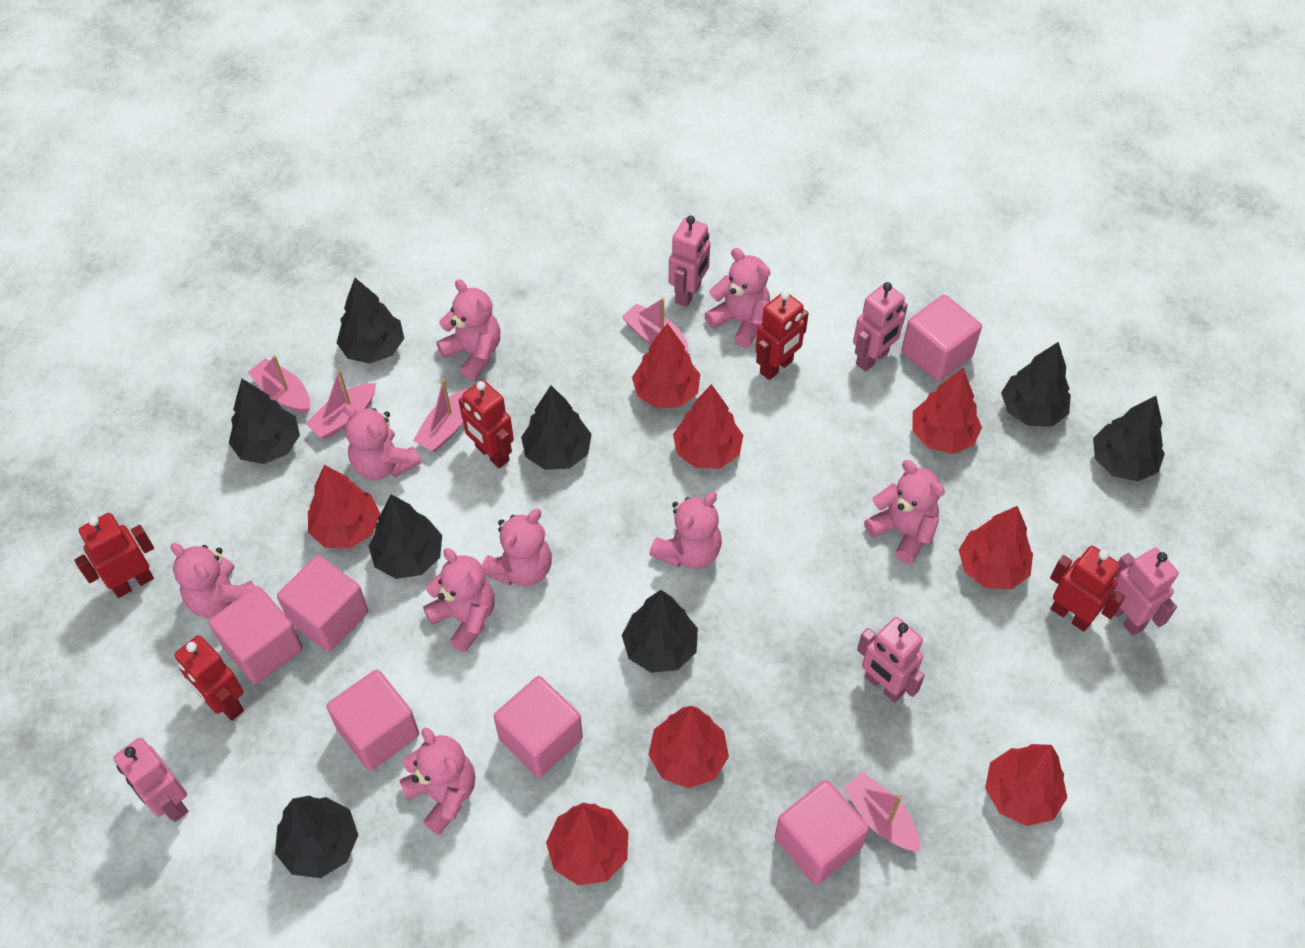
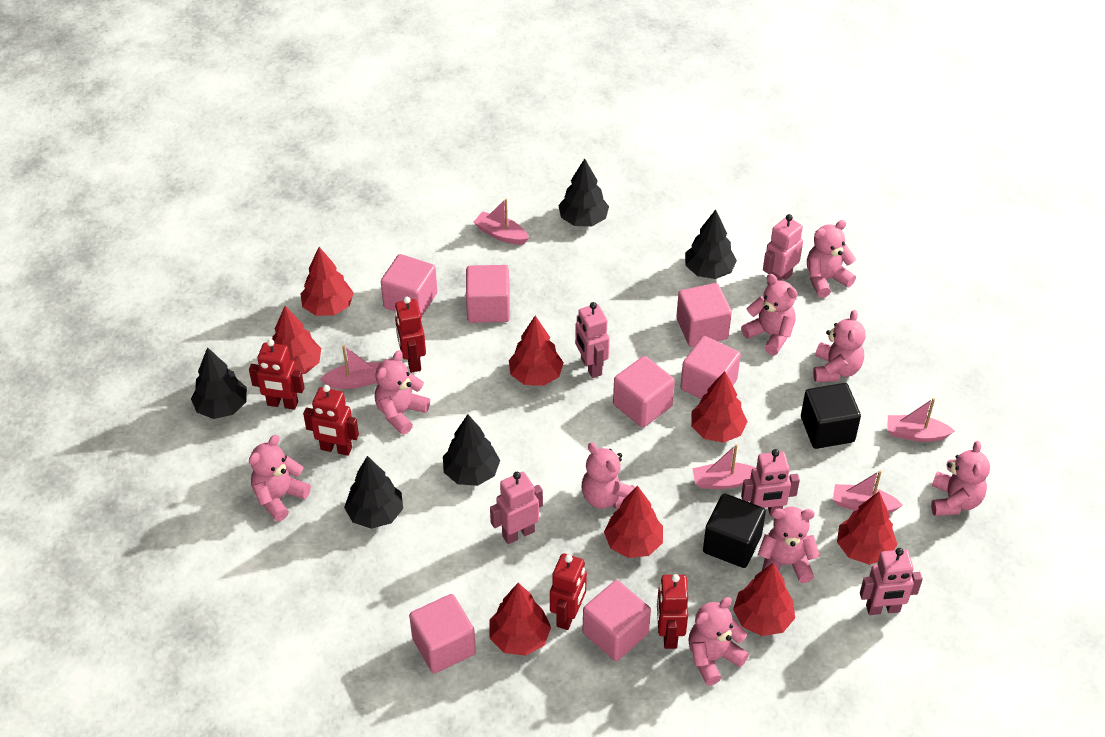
black cube: none = 0 -> [703,493,766,568] [801,383,861,449] = 2
black tree: [229,379,300,464] [275,796,358,878] [337,278,404,364] [369,494,442,579] [521,386,592,470] [622,590,698,673] [1001,342,1071,427] [1093,396,1165,481] = 8 -> [191,347,247,419] [344,456,403,529] [443,414,500,486] [558,158,609,226] [685,209,737,279] = 5
pink cube: [209,586,303,684] [277,555,368,652] [327,670,419,770] [494,676,583,777] [775,780,869,885] [901,295,982,382] = 6 -> [381,254,437,317] [409,594,476,673] [466,265,510,323] [583,580,651,661] [613,356,675,428] [676,283,732,347] [681,336,741,399] = 7

